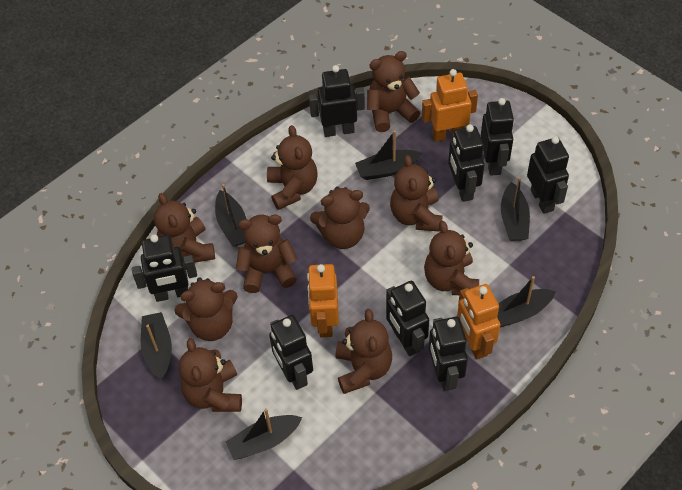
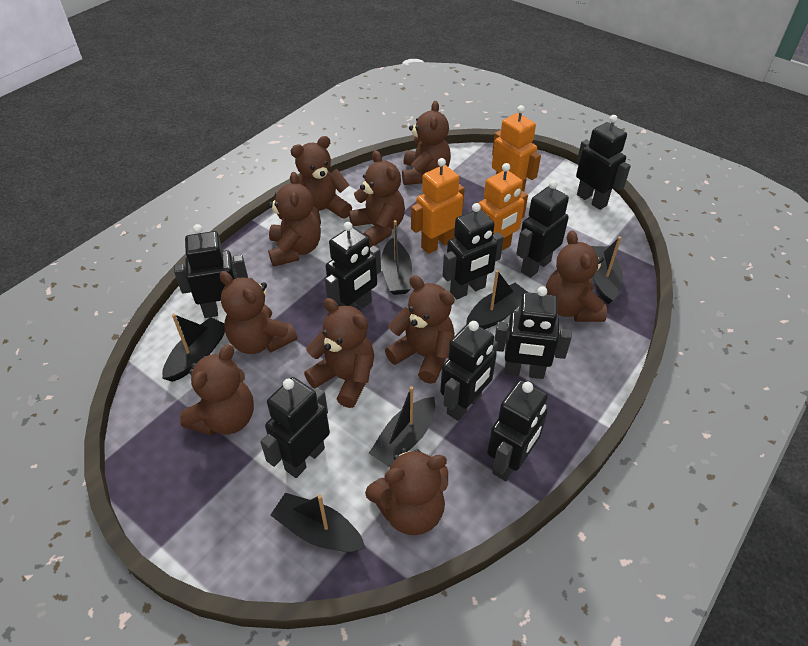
black robot: [132,234,197,302] [269,315,313,390] [309,65,365,137] [386,281,429,356] [429,317,468,391] [448,125,484,202] [481,98,514,176] [527,136,569,214] = 8 -> [174,224,248,318] [260,377,330,478] [325,222,381,308] [440,321,498,421] [443,203,504,299] [487,380,548,481] [494,286,572,379] [516,180,569,278] [576,115,631,210] = 9

